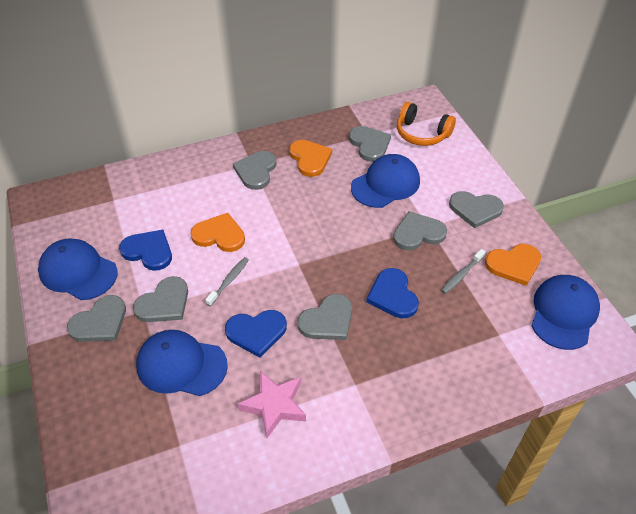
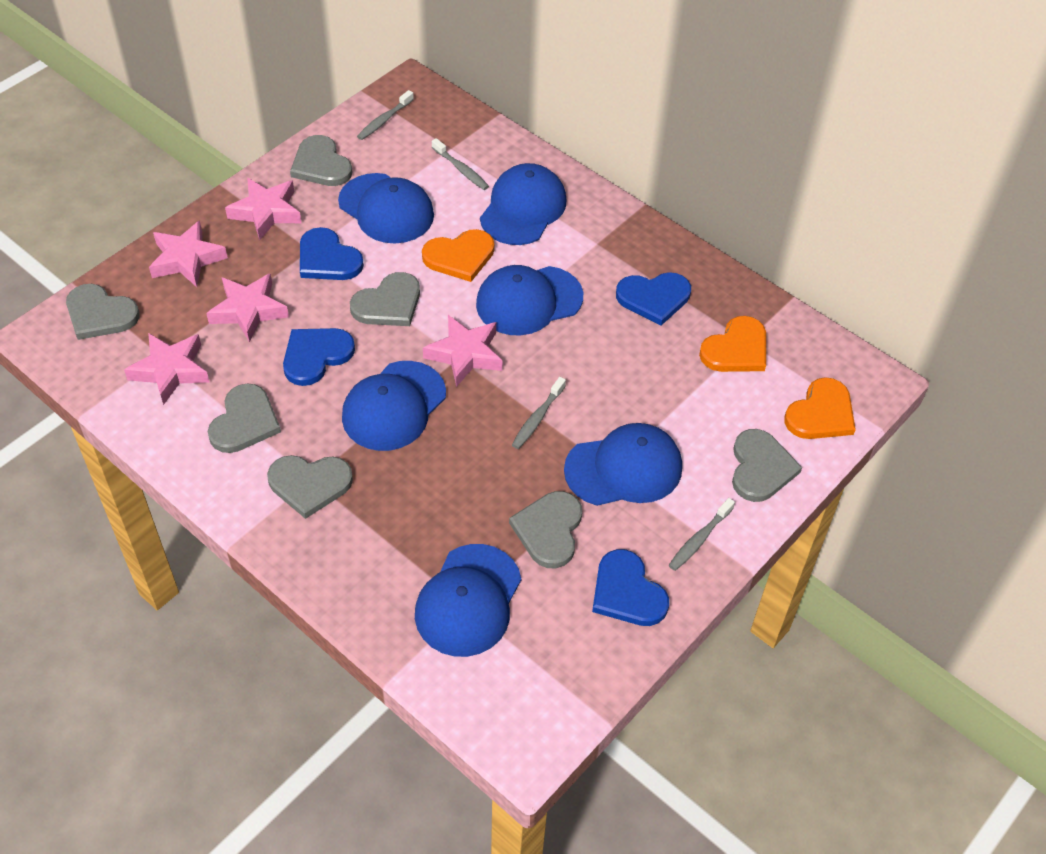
blue cap: [38,238,118,300] [136,330,228,396] [351,154,420,208] [531,275,600,350] = 4 -> [338,173,434,244] [342,361,446,451] [415,544,521,657] [476,265,583,336] [480,163,566,245] [564,423,682,506] = 6
blue heart: [119,230,172,271] [225,310,287,358] [366,268,419,318] = 3 -> [283,328,355,386] [300,227,364,280] [592,549,669,626] [616,272,691,326] = 4
grey toothbrush: [205,257,249,307] [441,249,486,294] = 2 -> [357,90,414,140] [432,138,489,190] [512,377,566,449] [669,498,735,571] = 4
orange headphones: [397,102,456,146] = 1 -> none = 0
pink star: [238,371,306,438] = 1 -> [124,333,210,405] [149,221,228,287] [206,274,289,343] [225,178,301,240] [423,315,502,387] = 5

